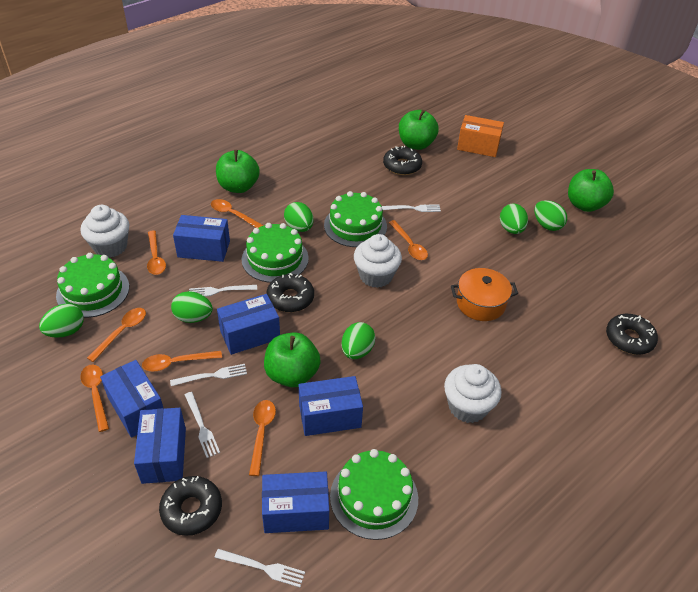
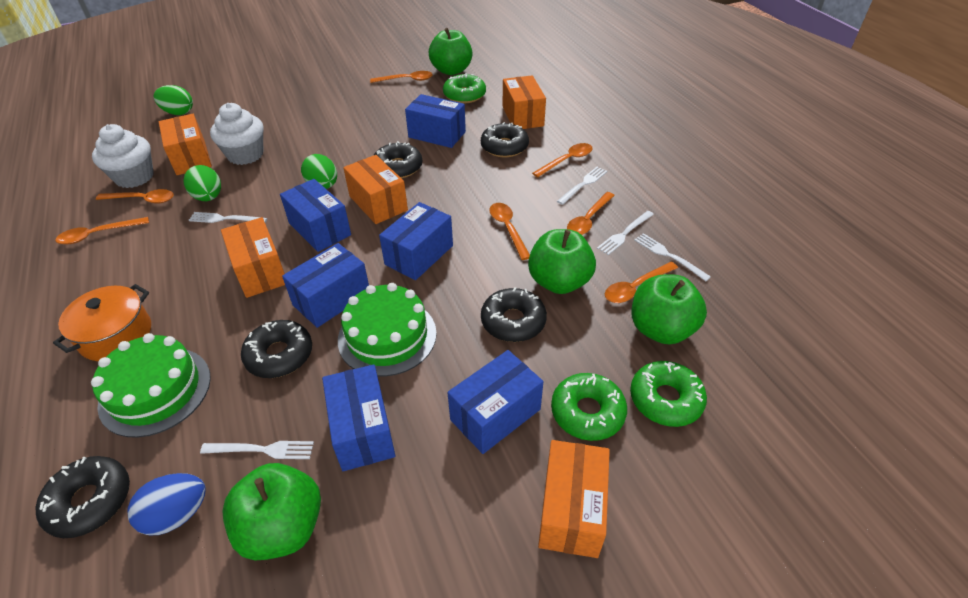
black donut: [159,476,222,536] [266,273,314,312] [383,146,422,175] [606,314,658,355] = 4 -> [35,456,130,538] [241,320,312,378] [373,141,422,178] [481,122,529,157] [481,287,547,342] = 5
blue egg: none = 0 -> [127,473,206,535] = 1
green cake: [56,253,129,318] [242,223,309,283] [324,191,387,247] [330,449,418,540] = 4 -> [91,333,211,438] [338,283,437,376] = 2
green donut: none = 0 -> [443,73,486,103] [551,373,627,441] [630,361,707,427] = 3
green egg: [39,304,84,338] [171,291,213,323] [284,202,313,232] [341,322,375,359] [500,204,528,234] [534,200,567,231] = 6 -> [154,85,193,115] [183,165,221,201] [301,154,337,189] = 3
orange box: [457,115,504,157] = 1 -> [159,114,212,175] [221,217,285,298] [343,155,408,224] [503,75,546,129] [538,440,610,558] = 5
white cupcake: [81,205,129,258] [354,234,402,288] [444,364,502,423] = 3 -> [92,124,154,188] [210,103,264,165] = 2

